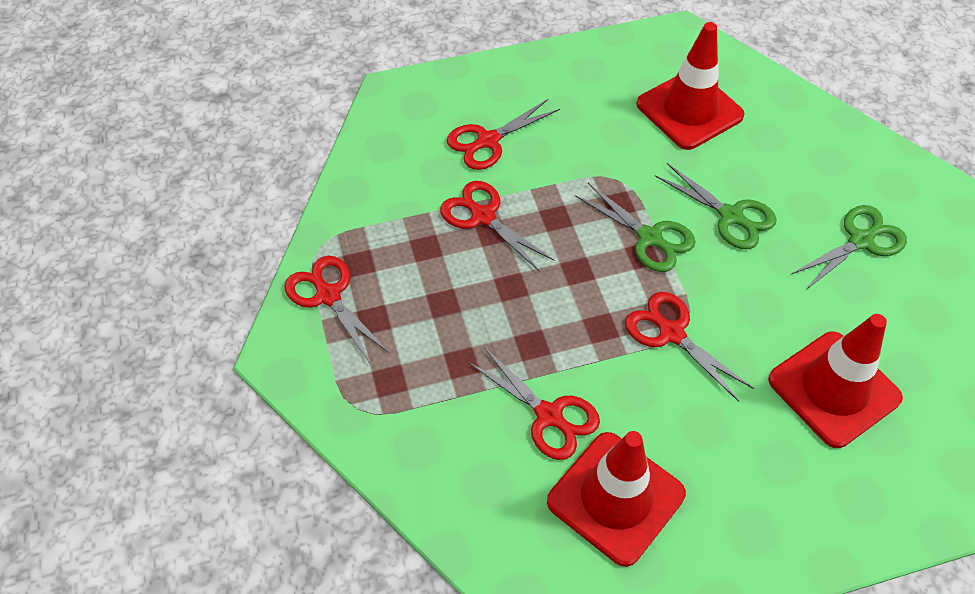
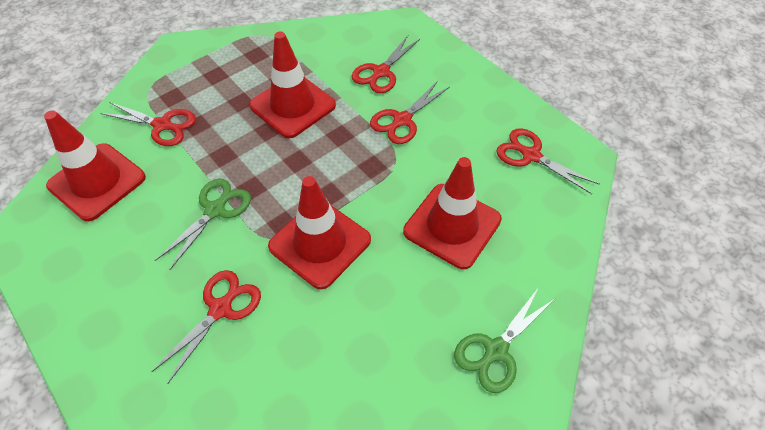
green scissors: [575,183,696,272] [655,163,777,249] [791,205,907,290] = 3 -> [155,178,251,270] [454,287,554,393] = 2
red traffic cone: [547,431,686,567] [637,22,745,150] [768,314,903,448] = 3 -> [44,110,146,221] [249,32,336,138] [268,176,371,289] [403,157,502,269] = 4

